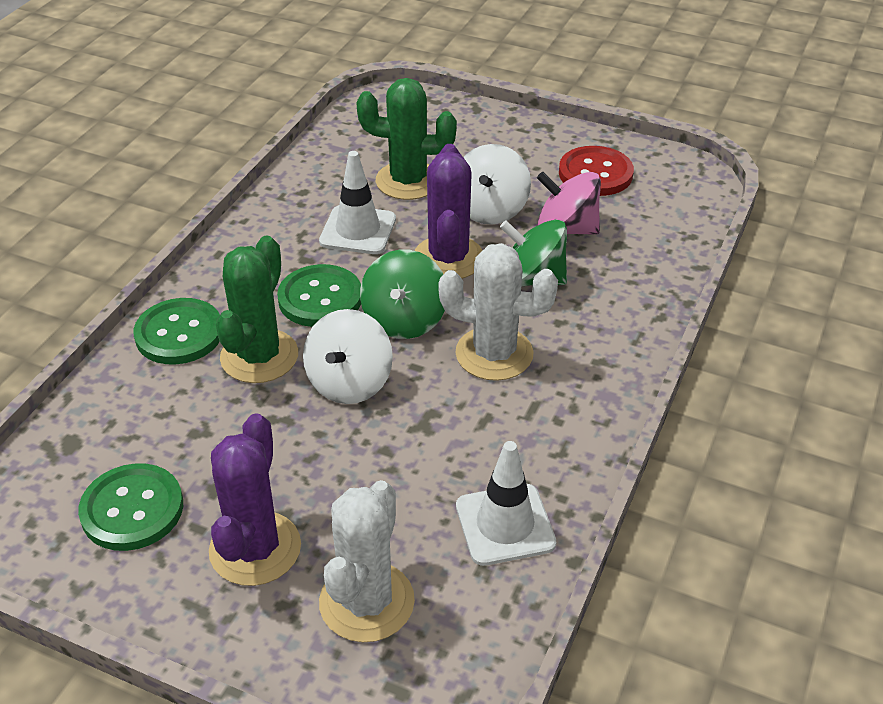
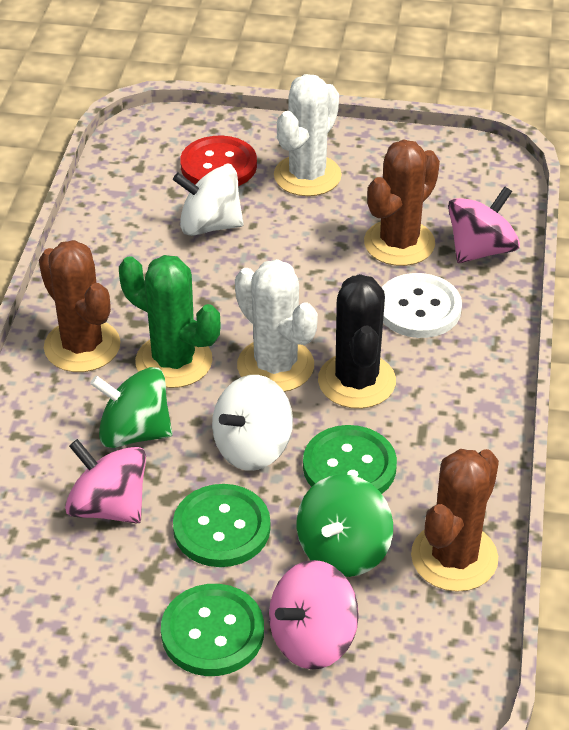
black cactus: none = 0 -> [318,274,396,409] = 1
brown cactus: none = 0 -> [39,240,120,372] [364,139,440,266] [411,449,499,592] = 3
green cactus: [216,235,298,383] [357,78,457,200] = 2 -> [119,255,220,388] = 1
pink spinning top: [537,172,601,235] = 1 -> [65,439,146,523] [269,560,359,669] [448,186,520,263] = 3
purple cactus: [209,413,301,586] [414,144,482,279] = 2 -> none = 0
white button: none = 0 -> [382,273,462,338] = 1
white traffic cone: [319,151,396,254] [456,441,556,566] = 2 -> none = 0

